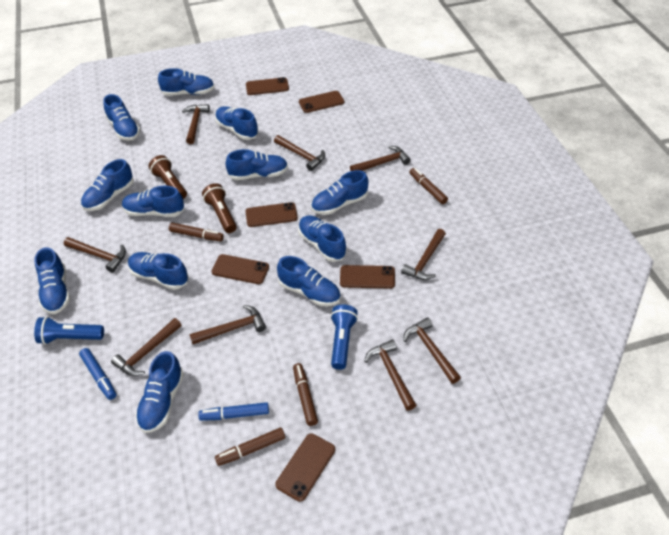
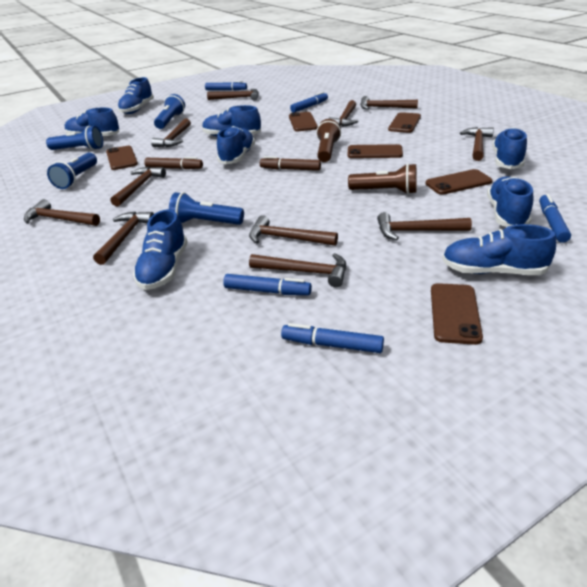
blue flashlight: [34,317,104,345] [330,304,358,370] = 2 -> [46,126,103,150] [47,153,97,189] [154,94,185,129] [169,192,244,225] = 4
blue marker: [79,348,116,400] [198,402,269,421] = 2 -> [205,81,247,91] [223,274,312,295] [281,323,384,353] [290,92,328,113] [539,194,571,243] = 5
blue shoe: [34,247,70,314] [81,159,134,211] [103,94,140,141] [122,186,185,217] [128,252,188,290] [135,351,184,433] [158,68,215,96] [215,106,259,140] [226,149,288,180] [277,256,341,306] [298,216,347,262] [311,170,369,215] = 12 -> [65,108,119,136] [118,77,154,114] [133,209,188,290] [202,105,261,136] [217,126,255,164] [442,224,556,275] [487,176,533,227] [492,127,527,169] = 8
brown hammer: [64,237,126,273] [111,318,182,376] [182,104,210,144] [189,305,266,344] [274,135,325,171] [350,146,411,171] [364,340,416,411] [401,229,446,280] [403,317,461,384] = 9 -> [24,199,100,226] [93,212,154,265] [110,167,166,207] [151,118,191,147] [207,89,259,101] [249,215,338,246] [249,253,346,288] [328,100,358,127] [360,96,418,110] [377,212,472,240] [460,127,494,161] = 11
brown marker: [169,223,224,241] [215,428,285,466] [293,363,318,426] [410,168,448,204] = 4 -> [144,157,203,169] [260,156,321,171] = 2

